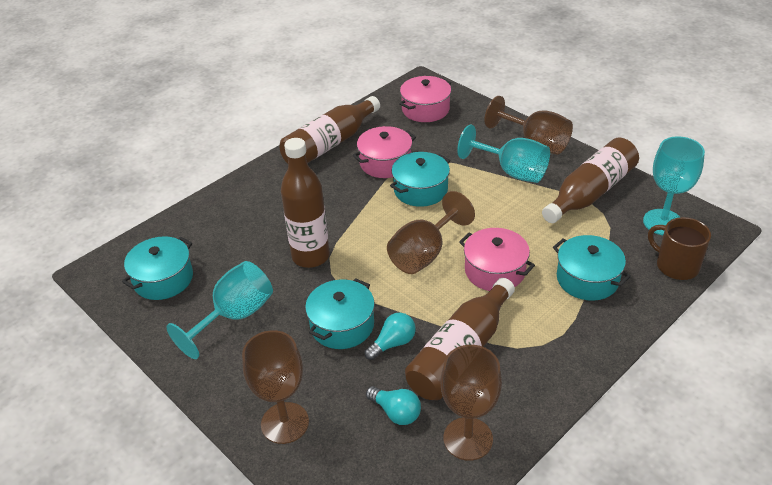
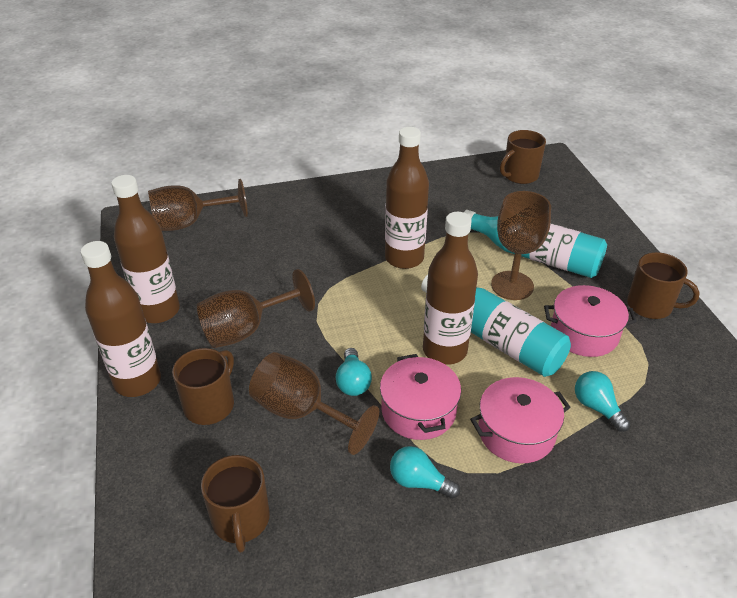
brown mug: [648,217,711,280] = 1 -> [172,348,234,425] [201,455,270,553] [500,130,546,184] [627,252,700,319] = 4
turquoise bottle: none = 0 -> [421,275,571,377] [464,210,607,278] = 2
turquoise goblet: [166,261,273,359] [457,125,550,183] [643,136,705,235] = 3 -> none = 0
turquoise light bulb: [365,313,416,360] [366,386,421,425] = 2 -> [336,348,372,396] [390,446,460,499] [575,371,630,432] = 3
turquoise pot: [122,236,193,300] [305,278,375,349] [390,152,450,207] [553,235,631,301] = 4 -> none = 0

